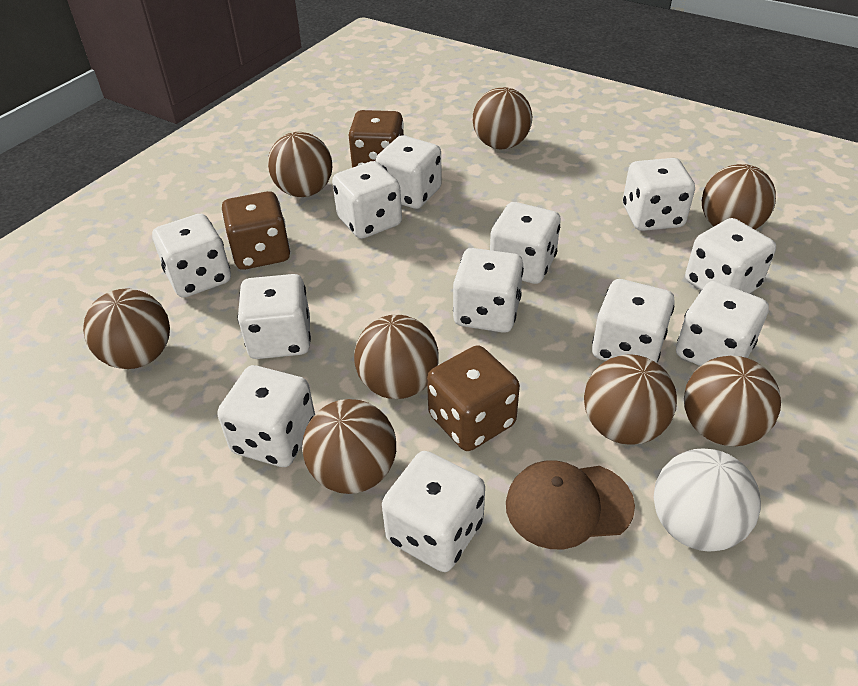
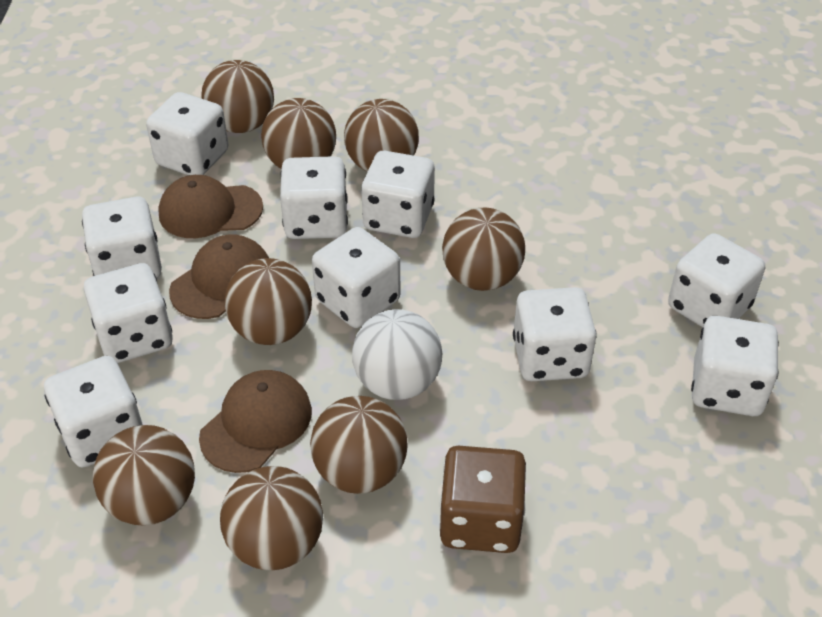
brown cap: [506,460,635,549] = 1 -> [158,175,263,238] [169,234,269,319] [199,370,312,473] = 3
brown dice: [222,191,290,270] [348,110,404,168] [427,345,520,451] = 3 -> [439,446,526,553] = 1
white dice: [152,214,231,298] [217,365,315,467] [237,274,311,359] [332,161,402,239] [376,135,442,209] [382,451,485,572] [453,248,524,333] [490,202,561,284] [592,279,675,363] [623,158,695,231] [676,281,769,366] [685,218,776,294] = 12 -> [44,356,143,467] [82,197,162,278] [84,263,173,363] [146,92,229,175] [280,156,348,239] [312,227,401,328] [361,151,435,238] [513,287,597,381] [668,233,765,327] [691,316,779,416] = 10

